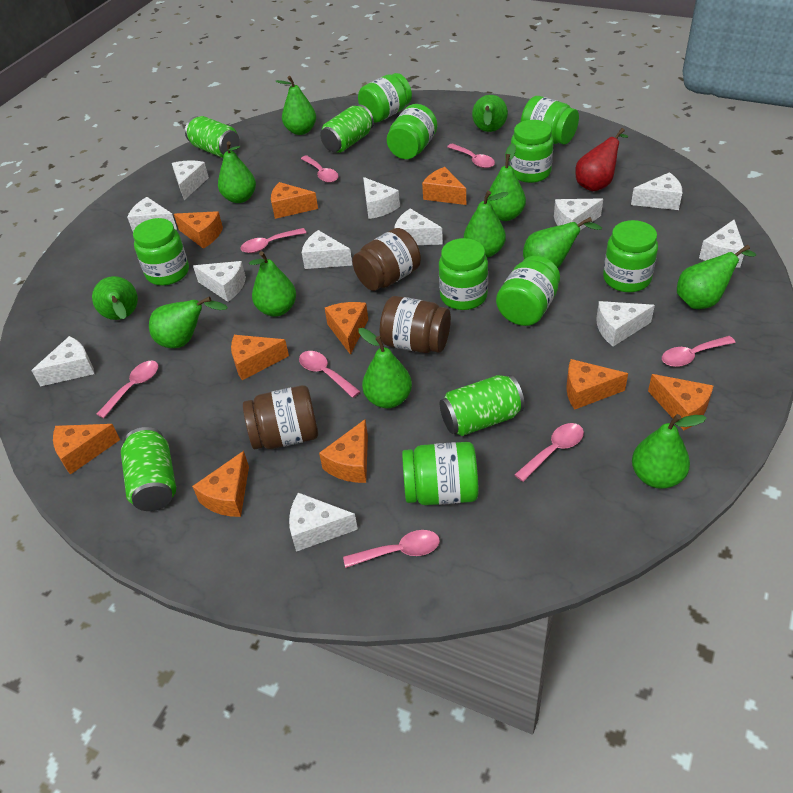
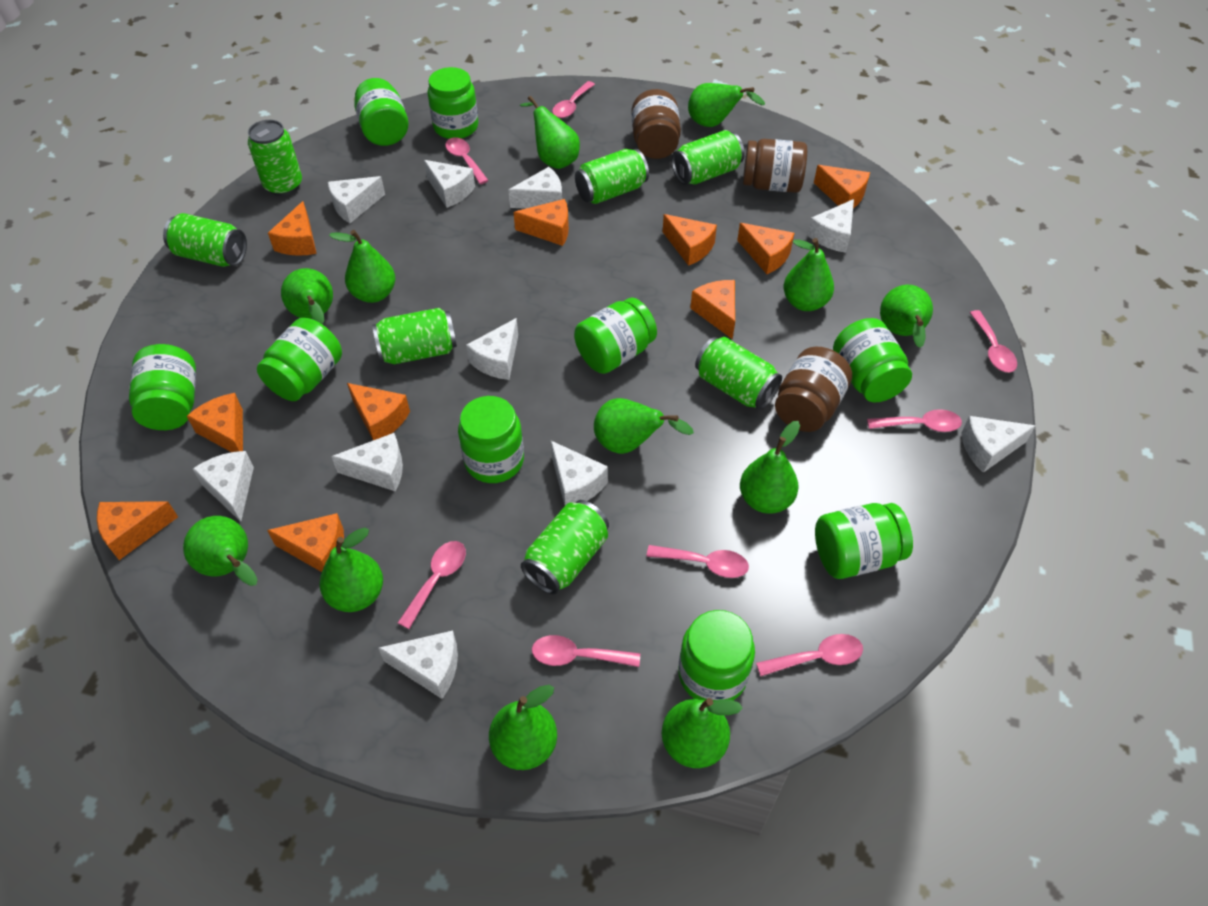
green can: [121,427,176,511] [185,116,240,158] [320,105,374,153] [440,375,525,436] = 4 -> [163,213,247,267] [248,120,302,196] [372,308,457,364] [521,500,609,594] [575,149,649,204] [672,130,745,185] [695,337,782,410] = 7
red pear: [575,128,629,191] = 1 -> none = 0
white cheese: [31,336,94,387] [127,197,177,231] [172,160,209,200] [193,261,246,302] [289,493,358,552] [302,230,352,269] [363,177,400,219] [394,208,443,245] [554,198,603,230] [596,301,655,346] [631,172,682,210] [699,220,744,268] = 12 -> [193,451,254,522] [328,176,385,223] [331,433,403,491] [378,631,458,699] [424,160,475,208] [466,318,518,380] [508,167,562,209] [550,440,608,505] [807,199,854,253] [961,416,1035,473] = 10

